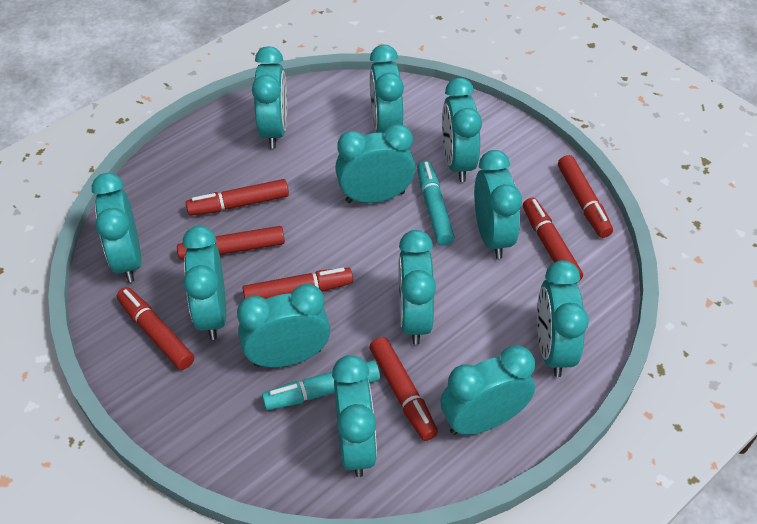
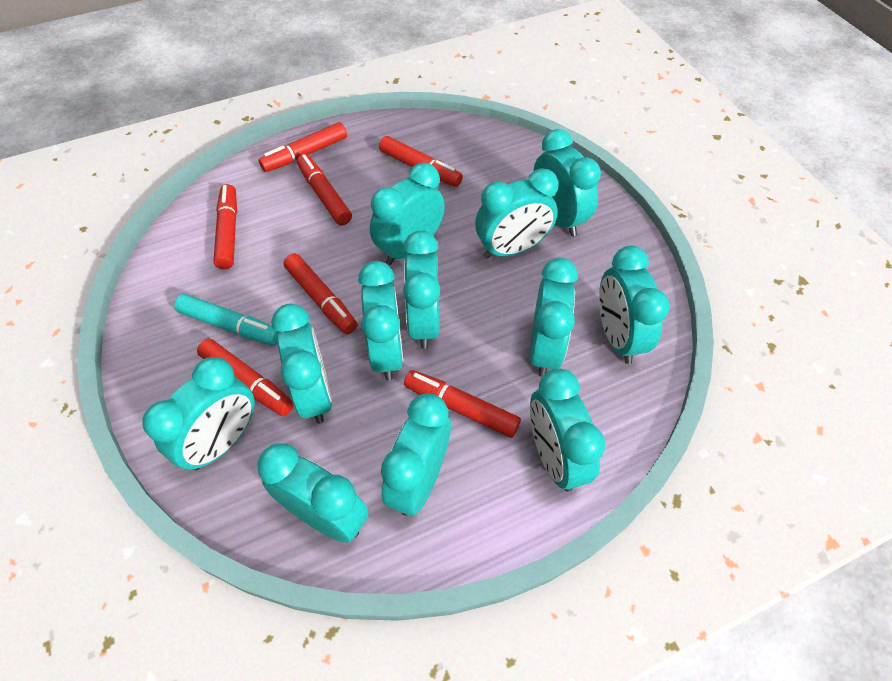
turquoise marker: [262,360,380,410] [417,161,455,246] = 2 -> [174,294,277,345] = 1

